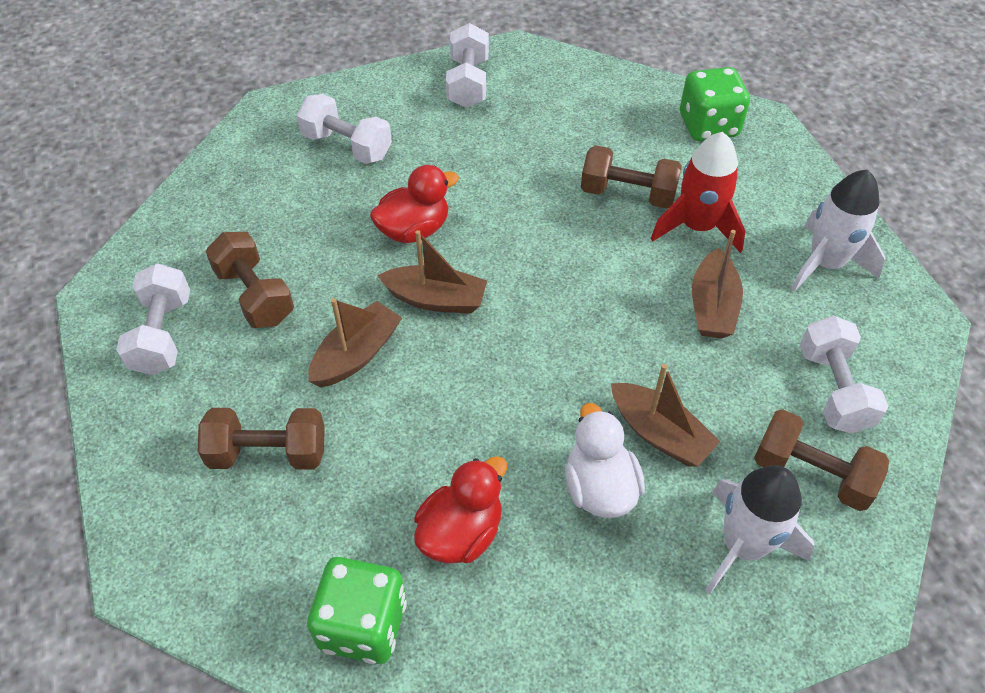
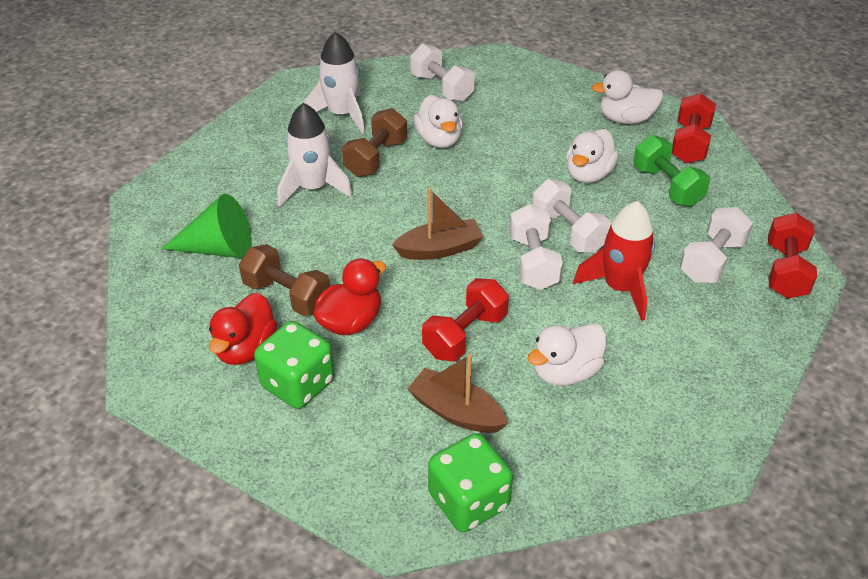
brown boat: [309,298,402,387] [377,230,487,314] [611,364,720,466] [692,230,743,338] = 4 -> [392,188,483,260] [407,354,508,433] = 2
brown dumbbell: [198,408,325,470] [205,232,294,328] [581,145,682,209] [754,409,889,511] = 4 -> [239,244,330,316] [342,108,407,177] = 2
green cone: none = 0 -> [161,194,252,258] = 1
green dumbbell: none = 0 -> [633,135,710,207] = 1
red dumbbell: none = 0 -> [422,278,509,362] [672,93,716,164] [768,213,817,299] = 3
white duck: [565,403,645,518] = 1 -> [414,95,463,148] [527,323,607,386] [566,129,619,183] [592,70,663,124] = 4

